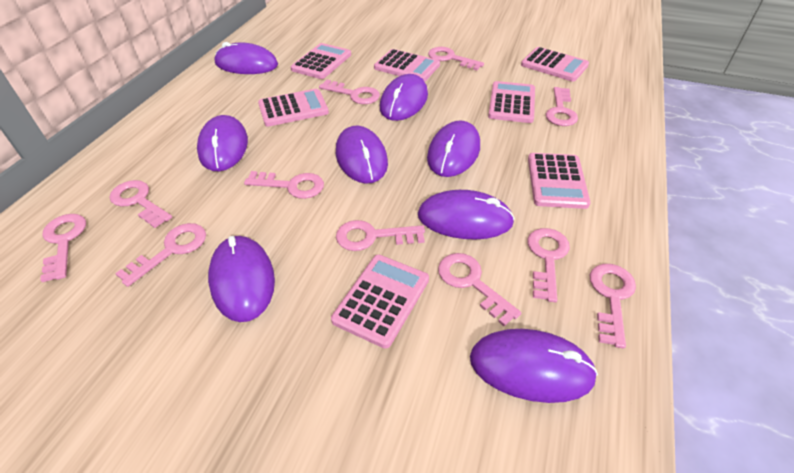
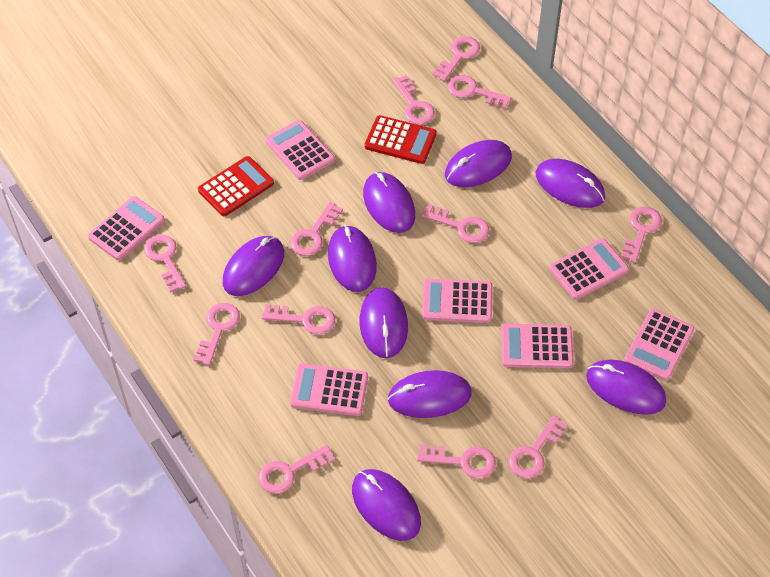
pink key: [40,214,86,282] [110,180,172,228] [115,223,206,287] [244,171,324,199] [319,80,380,104] [336,220,425,251] [428,47,484,70] [438,253,521,326] [527,228,570,302] [546,87,578,126] [590,264,636,349] = 11 -> [144,235,186,293] [194,303,240,366] [259,445,335,494] [261,304,335,335] [290,202,343,256] [393,75,435,125] [417,444,496,479] [421,204,489,243] [432,36,480,81] [447,75,511,109] [509,415,568,478] [620,207,662,263] = 12
purple mouse: [197,115,248,171] [208,236,275,322] [214,42,278,74] [336,126,388,184] [380,74,428,121] [418,190,515,240] [427,120,480,177] [470,329,598,403] = 8 -> [223,236,284,296] [328,225,377,292] [352,469,421,541] [360,288,408,358] [363,172,415,233] [388,370,472,418] [445,140,512,187] [536,159,605,208] [586,360,666,415] = 9
red calculator: none = 0 -> [198,156,274,216] [364,115,437,164] = 2

